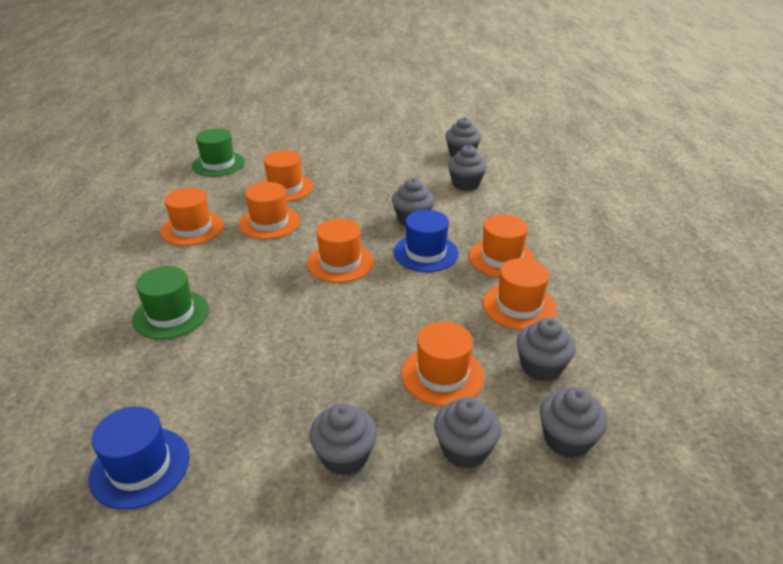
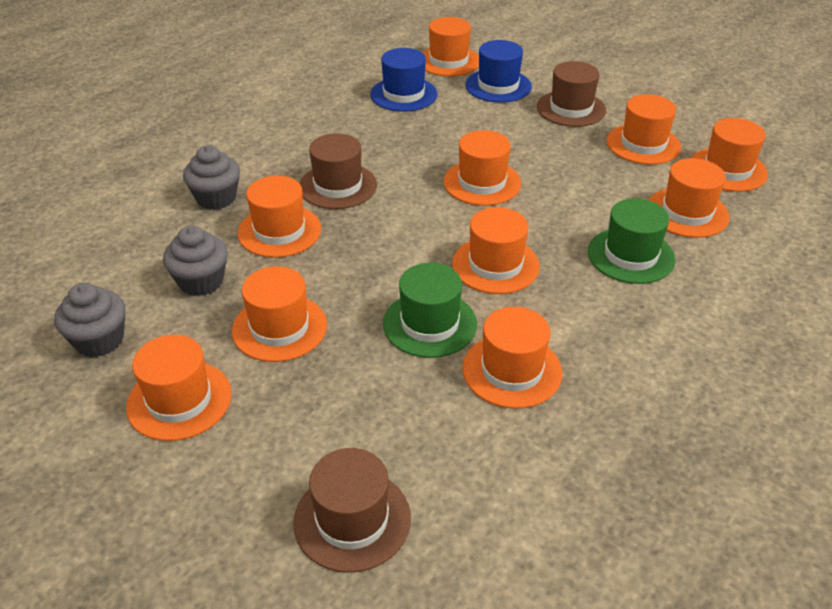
brown hat: none = 0 -> [293,448,411,573] [299,133,377,209] [537,61,606,127] = 3
grey cupcake: [309,403,377,475] [392,178,434,226] [434,397,501,468] [445,117,481,157] [448,145,487,191] [517,318,576,382] [540,387,607,458] = 7 -> [54,283,125,357] [163,226,228,296] [183,145,240,210] = 3
orange hat: [160,187,224,246] [239,182,300,239] [261,150,313,202] [307,219,374,283] [401,322,484,406] [469,214,535,277] [483,258,556,330] = 7 -> [126,335,232,441] [232,266,327,362] [237,176,321,258] [422,17,479,76] [444,130,521,206] [452,207,540,294] [462,307,562,409] [607,94,681,165] [649,158,730,238] [691,118,768,192] = 10

